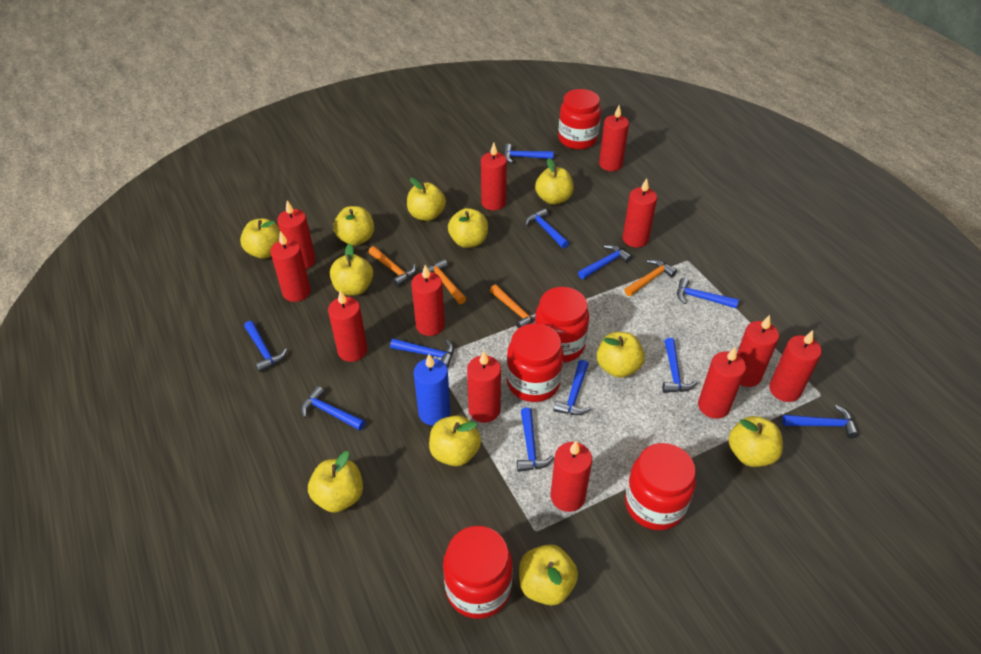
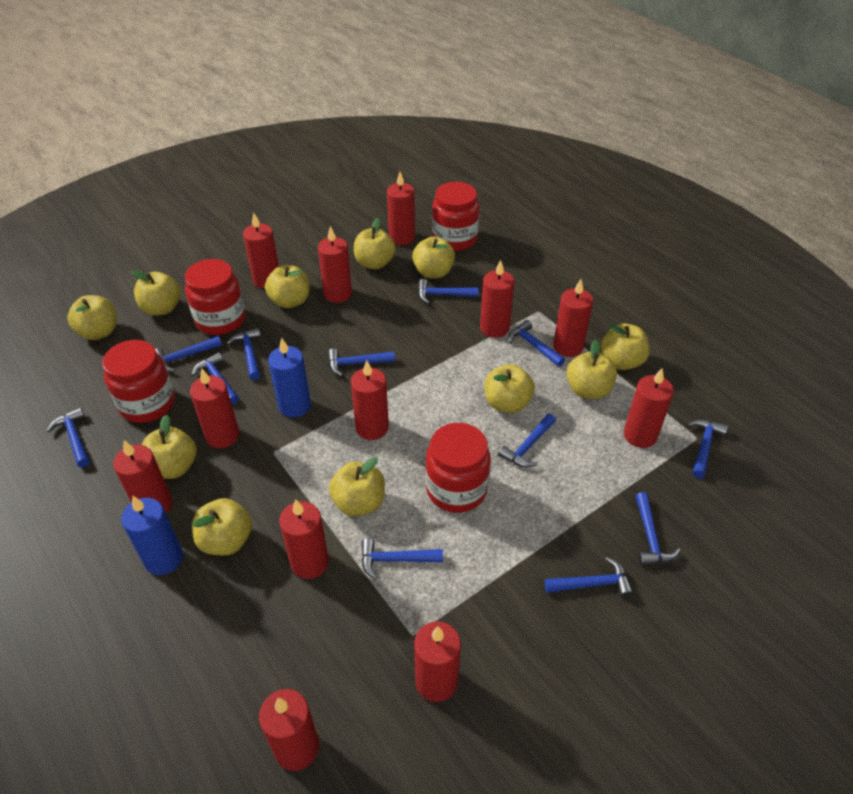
blue candle: [414,354,450,426] = 1 -> [121,496,183,575] [268,338,311,417] = 2
blue hammer: [244,321,287,372] [301,386,365,431] [390,338,454,369] [504,144,554,163] [517,407,554,472] [525,208,569,248] [553,360,591,415] [578,245,632,279] [662,338,698,393] [677,278,739,308] [782,405,859,438] = 11 -> [47,407,89,467] [155,336,222,372] [192,352,239,405] [227,328,261,380] [328,348,395,376] [361,538,443,579] [418,279,479,304] [498,414,556,468] [508,320,565,367] [545,557,633,598] [635,492,680,565] [687,419,728,478] = 12
orange hammer: [369,246,416,287] [427,259,466,304] [490,285,537,329] [625,259,677,296] = 4 -> none = 0
red jar: [443,526,513,619] [506,323,564,402] [535,287,589,363] [558,89,601,150] [625,443,696,530] = 5 -> [102,340,175,423] [185,259,246,335] [426,423,491,513] [432,182,479,251] = 4

